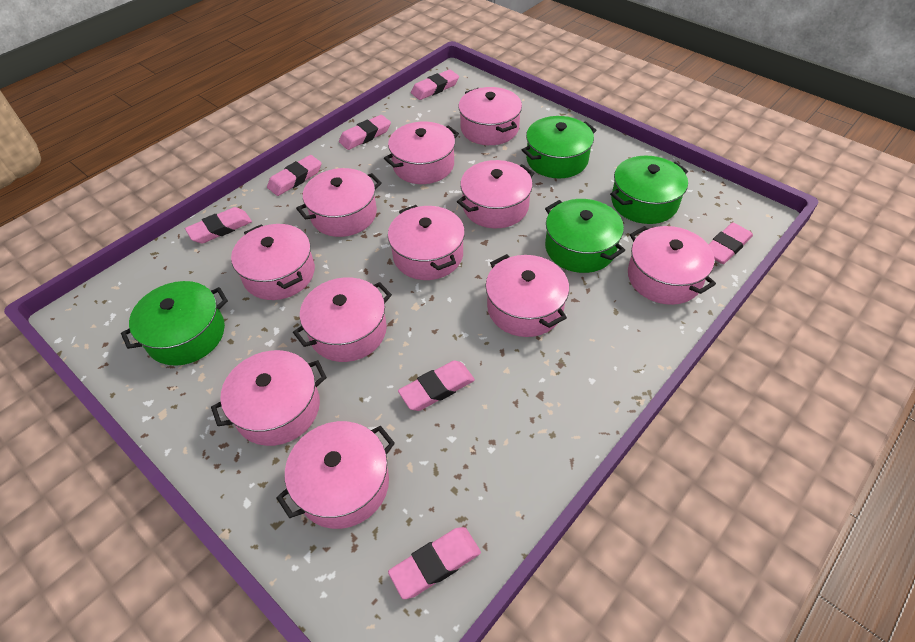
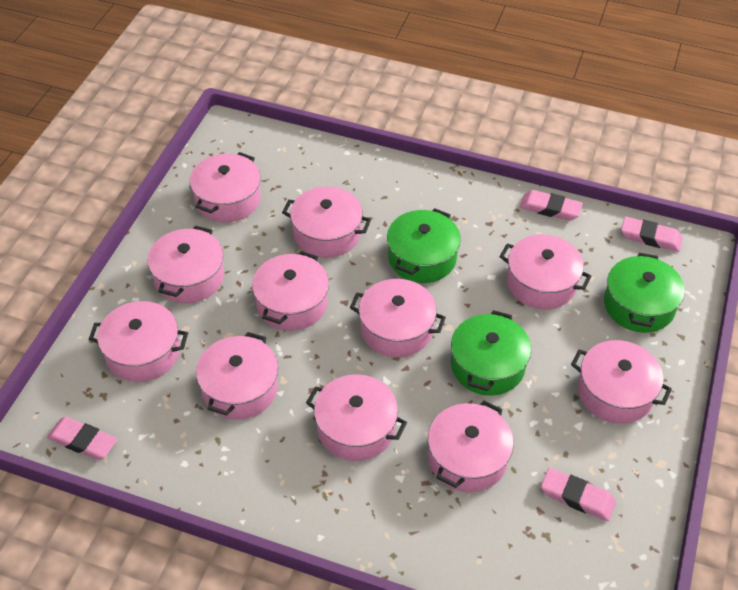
green pot: [121,281,228,366] [522,116,596,178] [545,199,625,273] [610,156,688,224] = 4 -> [387,208,461,283] [451,310,531,396] [604,253,685,333] = 3
pink eraser: [185,207,252,243] [267,155,322,196] [339,115,391,150] [388,527,481,599] [398,361,475,411] [411,69,459,100] [708,223,753,264] = 7 -> [47,417,117,460] [520,190,583,221] [541,468,616,521] [621,217,683,252] = 4

